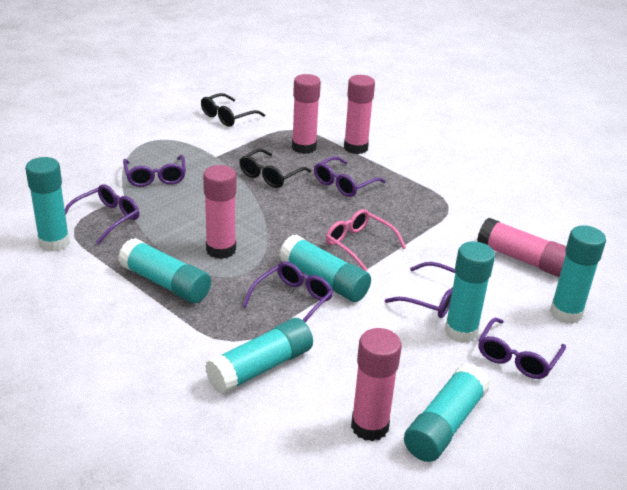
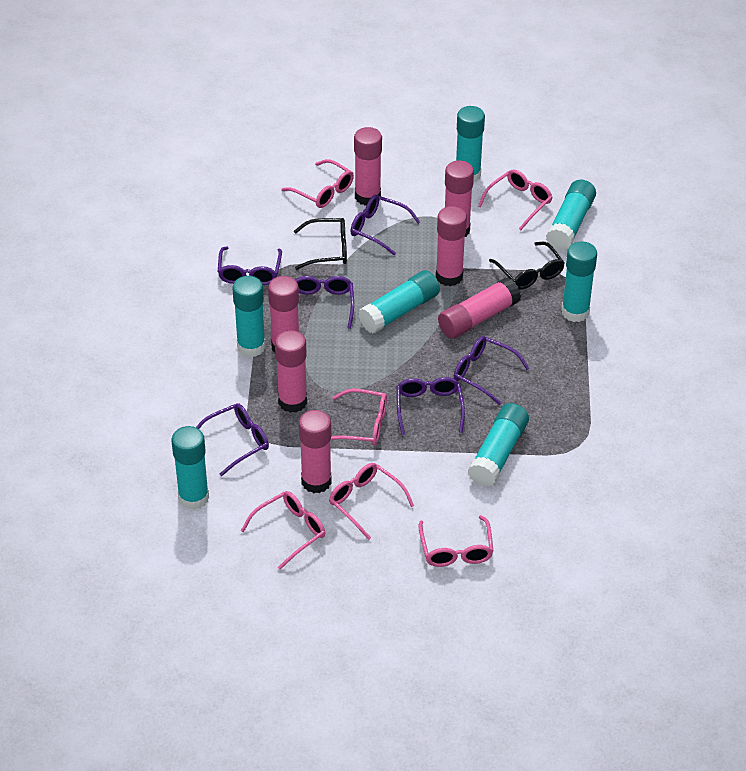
pink glasses: [326,209,406,271] = 1 -> [241,491,325,570] [281,159,354,208] [329,463,414,540] [331,389,387,446] [418,515,494,567] [478,169,553,230] = 6
pink glue stick: [203,165,236,259] [292,74,321,154] [344,75,375,154] [351,328,402,441] [477,218,566,277] = 5 -> [268,276,299,352] [275,330,307,413] [299,410,331,493] [354,127,382,206] [436,206,467,286] [438,278,521,339] [445,160,474,237] = 7

